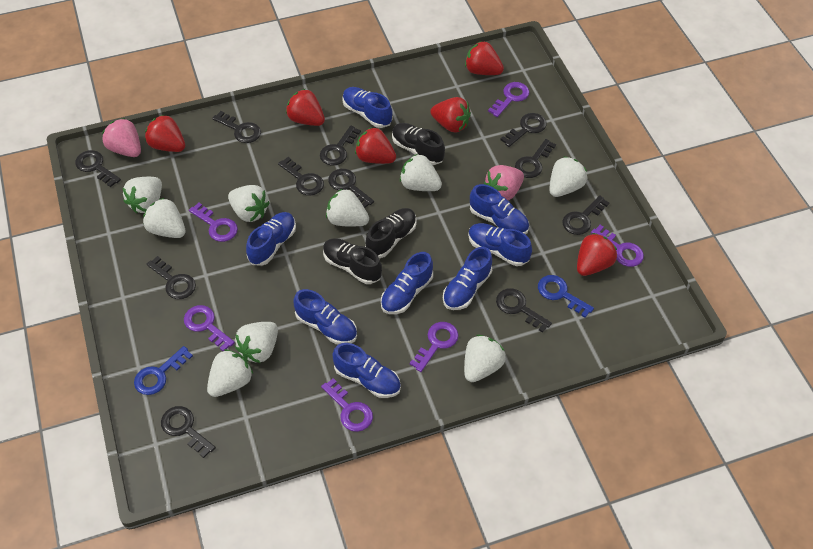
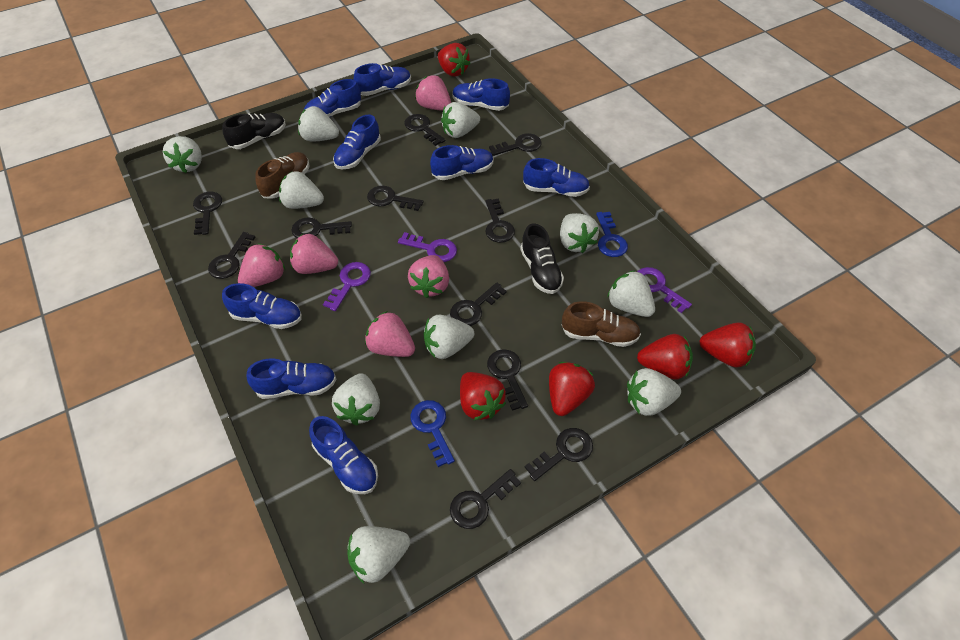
black shoe: [323,238,382,284] [365,208,417,258] [392,123,445,165] = 3 -> [222,113,286,149] [520,223,564,294] = 2
blue shoe: [246,212,296,266] [294,289,357,344] [332,343,401,398] [342,87,392,128] [381,252,433,314] [443,247,492,310] [468,223,532,266] [470,184,529,234] = 8 -> [222,283,302,329] [247,358,336,399] [304,79,361,117] [309,416,378,494] [333,114,381,169] [354,63,411,96] [430,145,494,180] [453,78,510,111] [523,158,590,197] = 9
brown shoe: none = 0 -> [255,152,309,199] [562,301,641,347] = 2
pink strawberry: [102,118,141,157] [484,165,524,201] = 2 -> [238,243,285,287] [290,234,338,274] [365,311,415,357] [408,255,449,298] [415,75,451,111] = 5
purple key: [184,305,235,351] [189,202,238,242] [321,378,373,432] [409,322,459,372] [488,82,530,117] [591,225,644,267] = 6 -> [323,262,371,311] [398,232,457,262] [637,267,692,313] = 3
red strawberry: [145,114,185,152] [286,89,325,126] [355,127,396,164] [430,97,471,133] [465,41,504,75] [577,233,617,276] = 6 -> [438,43,470,77] [460,372,506,420] [549,362,595,416] [637,334,693,379] [699,322,756,368] = 5
white strawberry: [123,177,162,213] [143,198,186,238] [207,349,253,397] [228,185,270,222] [235,322,278,363] [326,189,369,227] [400,154,442,191] [464,335,505,382] [549,156,587,197] = 9 -> [163,136,202,173] [279,171,324,209] [298,106,339,141] [332,373,380,426] [347,526,410,583] [424,315,474,359] [441,102,480,138] [560,213,599,253] [607,270,655,317] [627,368,681,416] = 10

